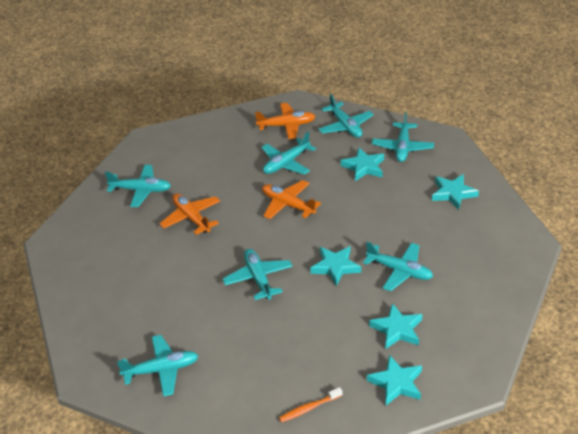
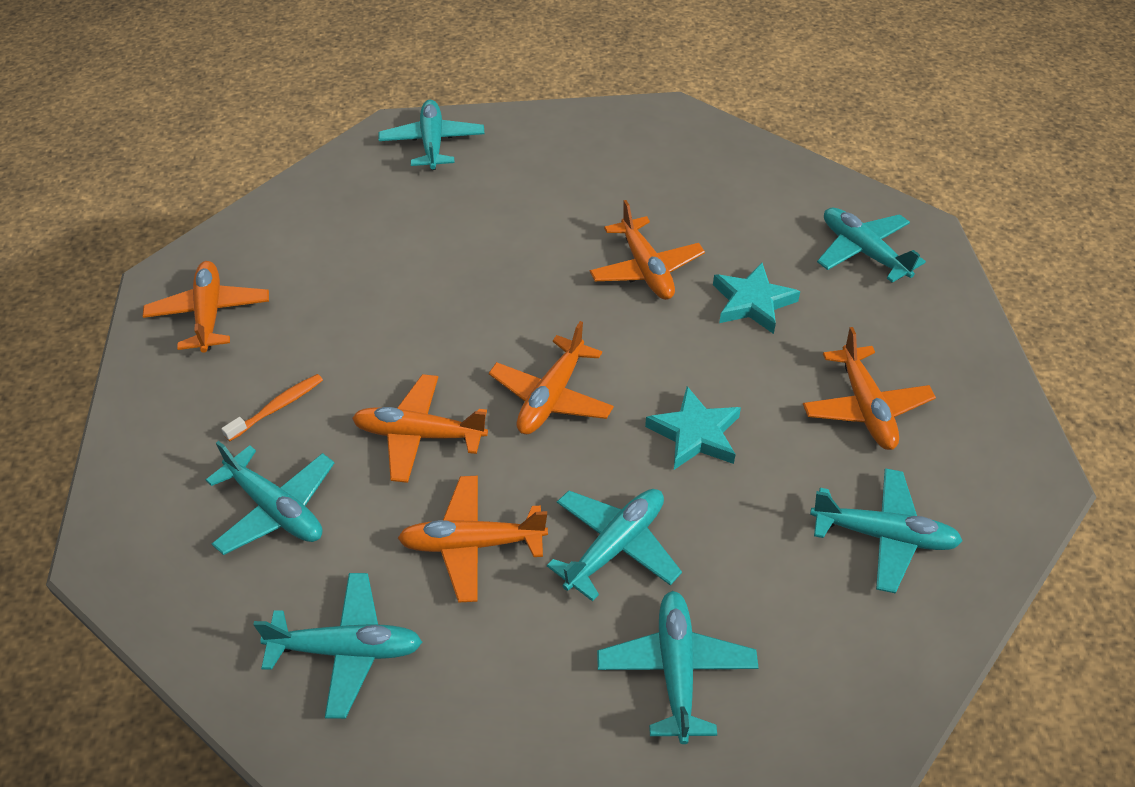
orange plane: [159,193,220,235] [255,103,316,139] [262,180,321,219] = 3 -> [143,261,269,353] [352,374,488,483] [398,476,548,602] [489,321,614,434] [590,200,705,300] [803,327,936,450] = 6
turquoise star: [310,246,361,286] [341,148,384,181] [367,355,422,405] [369,303,422,349] [432,174,479,210] = 5 -> [645,386,741,470] [713,263,800,334] = 2

